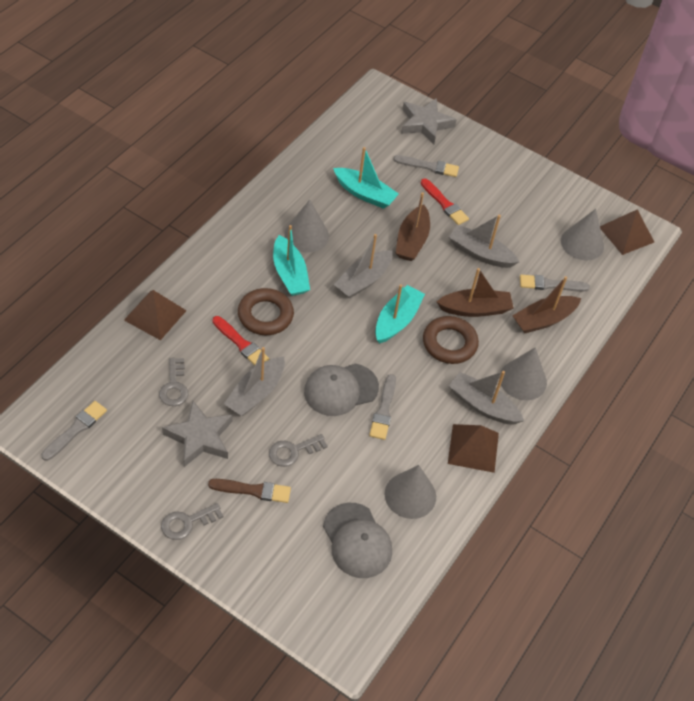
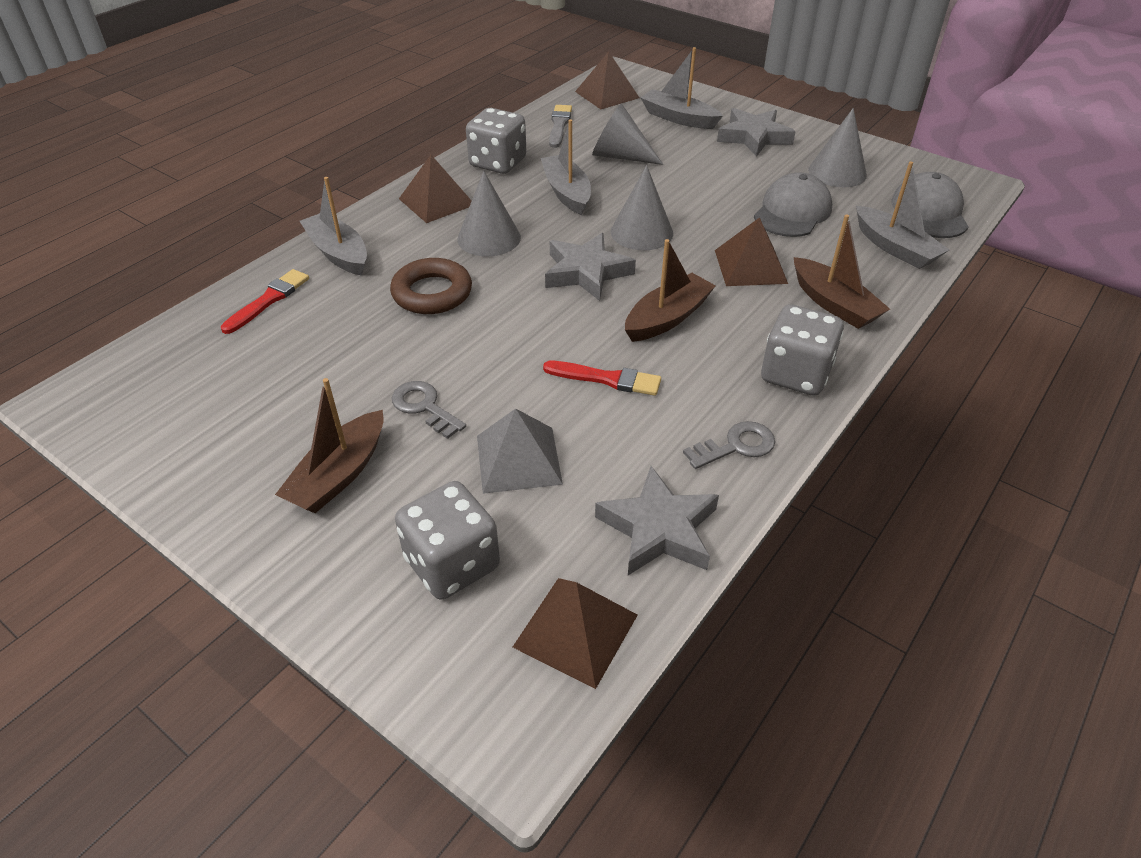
brown brush: [208,479,291,503] = 1 -> none = 0
brown pyramid: [124,290,187,340] [448,424,499,473] [600,209,654,255] = 3 -> [399,155,472,223] [513,578,638,689] [575,51,640,109] [715,217,788,286] = 4
brown ring: [238,288,294,335] [423,316,479,364] = 2 -> [390,258,472,314] = 1
grey brush: [41,401,107,461] [369,374,396,440] [393,155,459,177] [520,275,590,291] = 4 -> [549,105,572,148] = 1
grey dice: none = 0 -> [395,481,500,600] [466,108,526,174] [761,305,844,396] = 3
grey key: [159,358,188,406] [161,503,224,540] [269,434,328,467] = 3 -> [392,381,466,439] [683,421,775,469] = 2
grey pyramid: none = 0 -> [477,408,563,494] = 1
grey star: [162,400,233,467] [401,98,457,144] = 2 -> [545,233,636,301] [595,466,719,575] [717,108,795,157] = 3
turquoise boat: [273,225,310,296] [333,147,399,209] [375,284,425,344] = 3 -> none = 0

